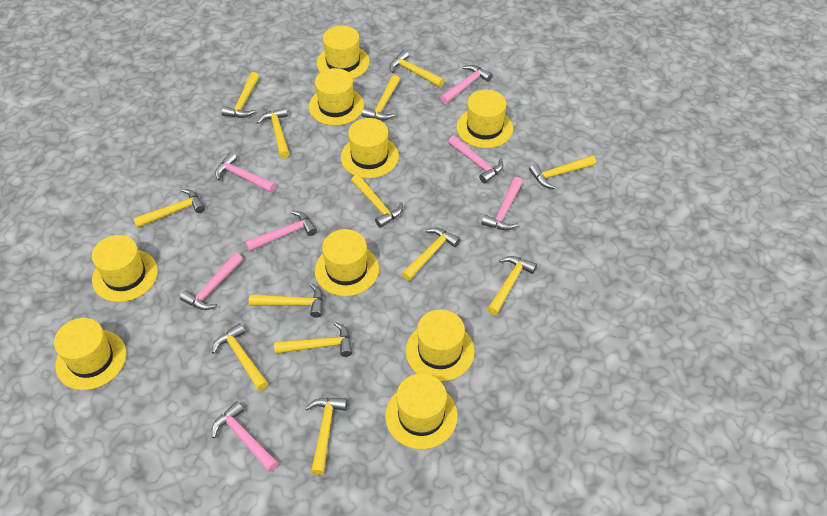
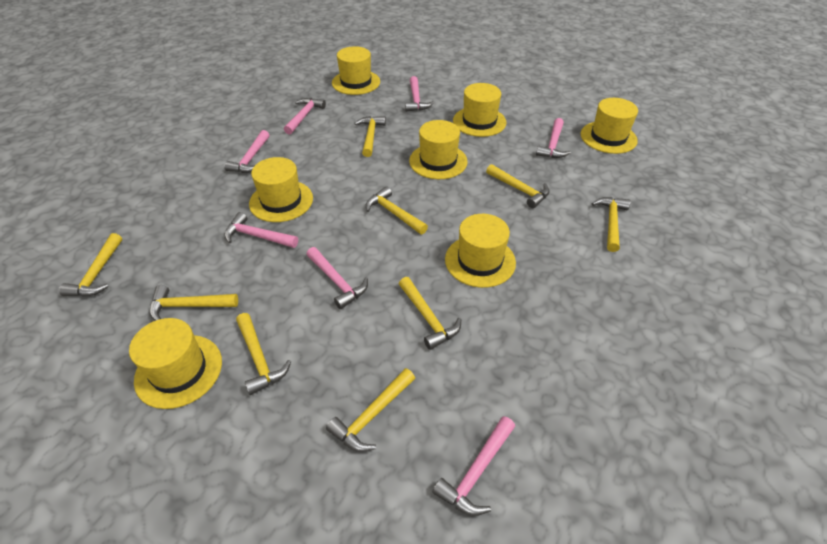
yellow hammer: [133,189,205,228] [212,323,268,391] [222,72,259,118] [249,283,323,318] [257,107,290,158] [274,322,352,357] [305,398,347,475] [351,174,403,228] [362,75,400,120] [390,50,444,87] [402,227,461,281] [487,256,537,315] [529,155,596,189] = 13 -> [59,233,122,297] [149,285,238,321] [236,313,291,395] [326,368,415,452] [354,116,386,157] [366,186,428,234] [399,277,461,350] [486,164,550,208] [591,197,631,252] = 9
yellow hat: [54,318,126,390] [92,235,158,302] [309,68,364,126] [315,229,379,296] [317,26,370,79] [341,118,399,178] [385,374,458,449] [406,310,475,382] [457,90,513,148] = 9 -> [129,318,222,409] [249,157,313,222] [332,46,380,95] [409,120,468,179] [445,214,516,288] [453,83,506,137] [580,98,638,154] = 7

